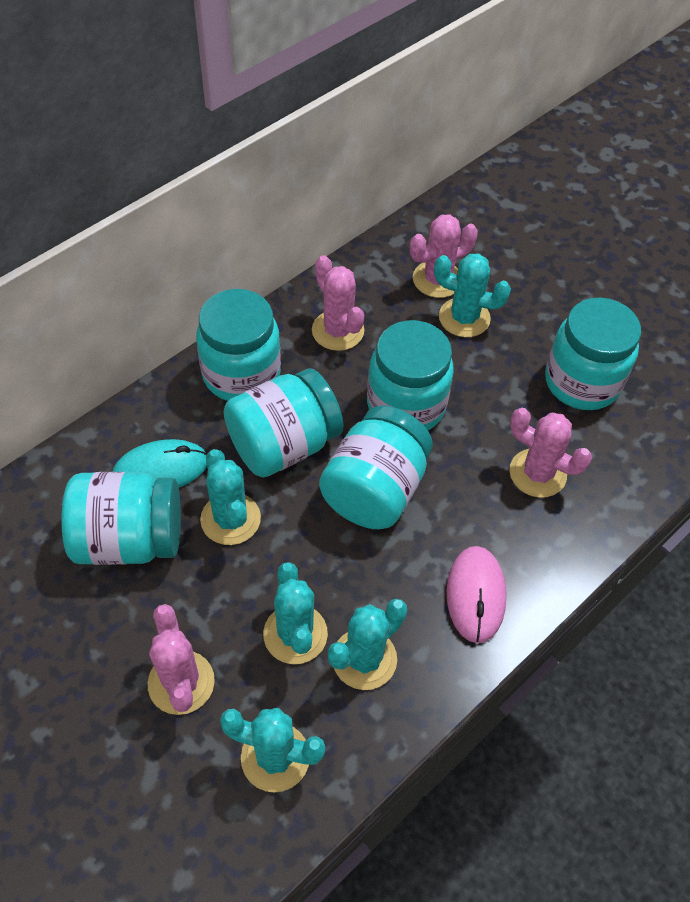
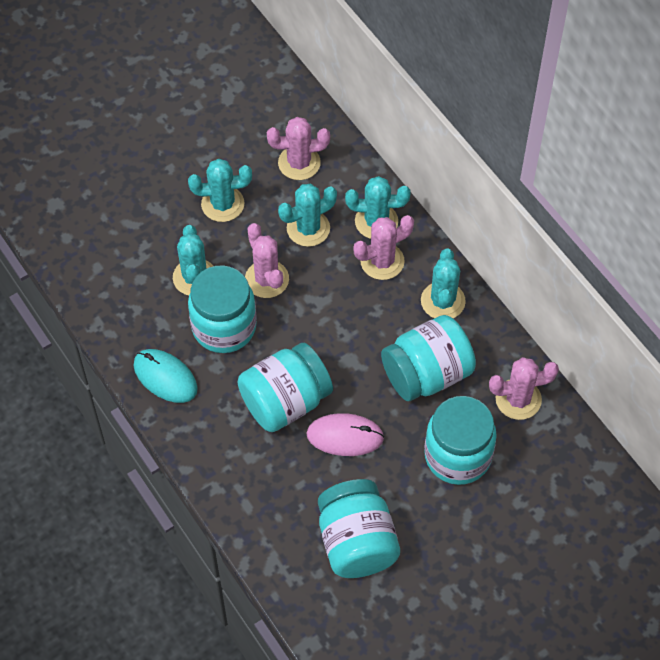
turquoise jar: [61,472,181,565] [196,289,281,401] [224,368,344,477] [319,406,433,529] [367,320,454,430] [545,297,641,410] = 6 -> [188,266,257,353] [238,343,333,432] [318,479,400,578] [381,315,476,401] [424,396,497,485] = 5

